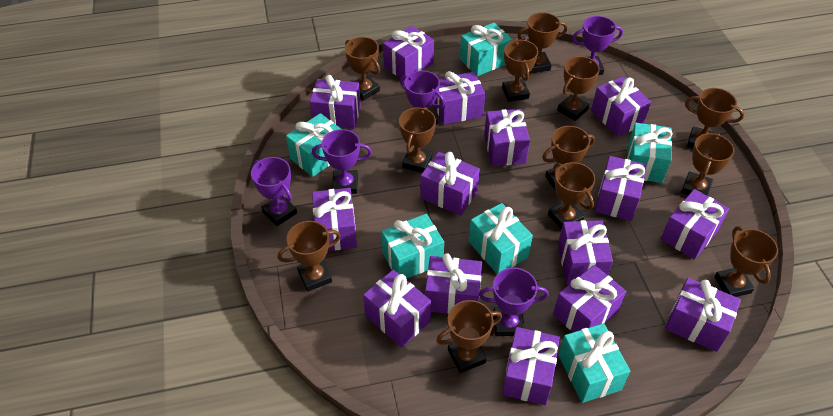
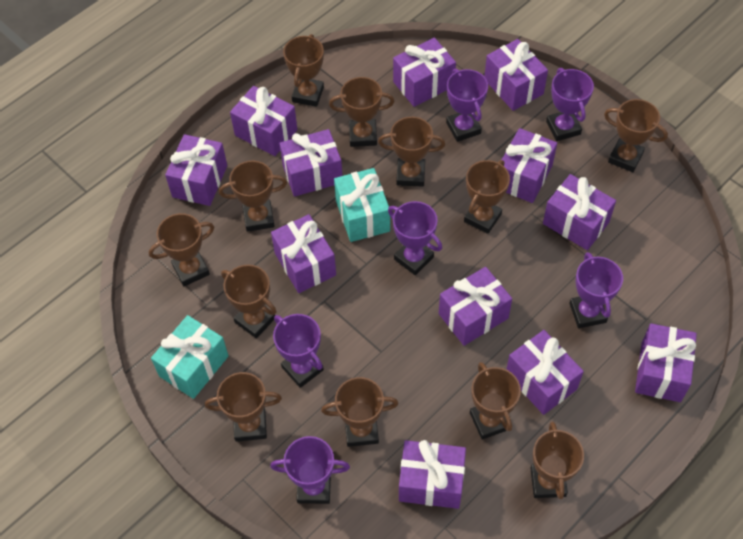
purple gift: [310,75,361,129] [312,188,357,251] [363,270,431,347] [383,26,434,81] [420,152,480,216] [425,253,482,314] [434,71,485,125] [484,109,530,166] [502,327,560,405] [553,265,626,332] [558,220,613,284] [591,76,651,137] [595,156,647,221] [661,189,729,260] [665,278,741,352] = 15 -> [165,134,227,206] [230,86,297,156] [271,214,336,293] [279,129,342,197] [393,38,456,107] [399,440,466,509] [439,267,512,346] [484,39,548,111] [502,128,557,203] [506,330,584,415] [543,174,616,250] [635,323,697,402] = 12
purple trophy: [251,157,297,226] [312,129,372,194] [400,70,445,124] [479,267,549,336] [572,16,623,75] = 5 -> [270,436,350,504] [273,314,324,388] [388,201,442,275] [446,69,488,142] [546,68,594,141] [569,252,623,328] = 6
turquoise gift: [286,113,341,177] [381,214,444,279] [460,23,512,76] [469,203,533,274] [558,323,630,403] [627,123,673,183] = 6 -> [151,315,229,399] [334,168,390,242] = 2

